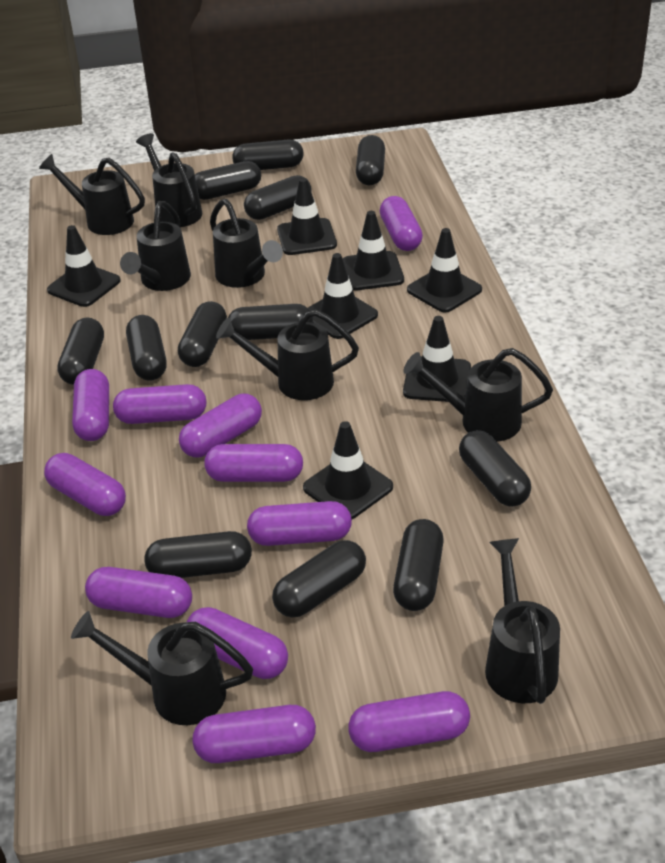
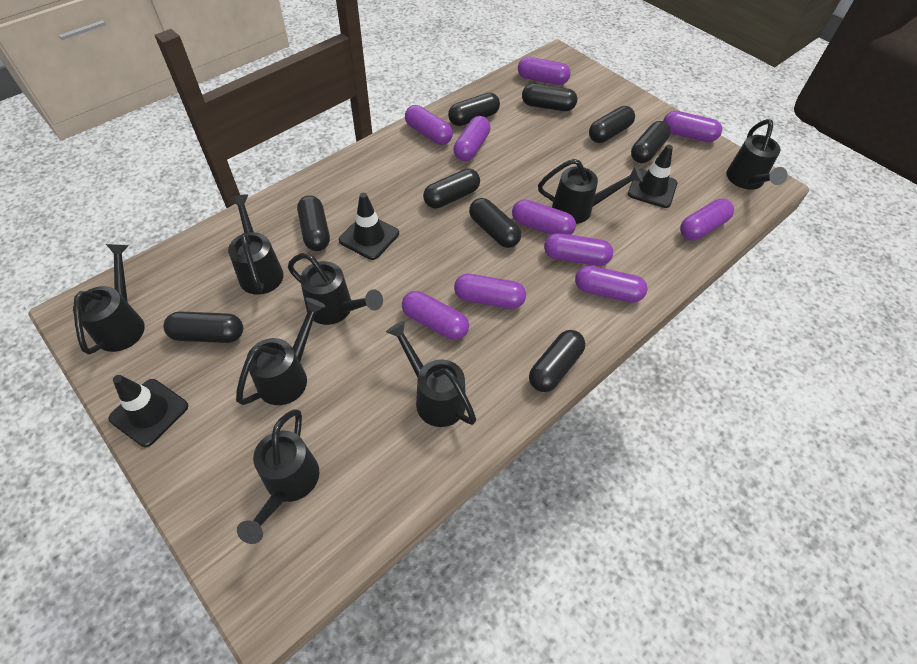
black capsule: [57,317,104,385] [126,315,167,381] [145,531,252,578] [178,301,227,367] [195,161,261,200] [228,304,313,340] [232,139,304,170] [244,175,312,220] [272,540,366,618] [356,135,385,186] [393,519,444,611] [459,430,531,506] = 12 -> [164,311,243,343] [297,195,330,251] [423,168,480,209] [448,92,500,126] [469,198,521,248] [522,83,577,111] [529,330,585,392] [589,106,635,143] [631,121,671,163] = 9
black traffic cone: [47,225,121,307] [277,178,337,255] [303,421,393,519] [308,253,378,339] [342,211,404,290] [403,316,471,402] [407,228,482,313] = 7 -> [108,375,188,447] [339,193,399,260] [628,145,677,208] = 3
purple capsule: [44,453,126,516] [72,369,109,441] [85,567,192,618] [113,384,206,424] [179,394,262,458] [187,607,288,679] [192,705,316,763] [204,444,303,482] [247,501,352,546] [348,691,470,752] [380,196,423,251] = 11 -> [402,291,469,340] [405,105,453,145] [453,116,491,161] [454,274,526,309] [512,199,576,235] [518,57,571,85] [544,233,613,266] [575,266,648,303] [663,111,722,142] [680,198,734,240] = 10

